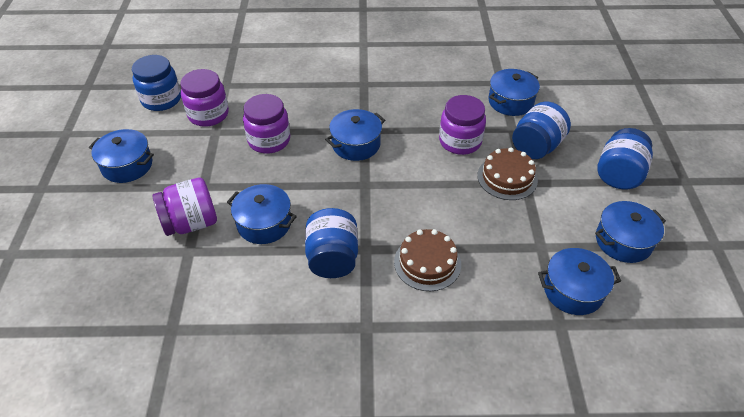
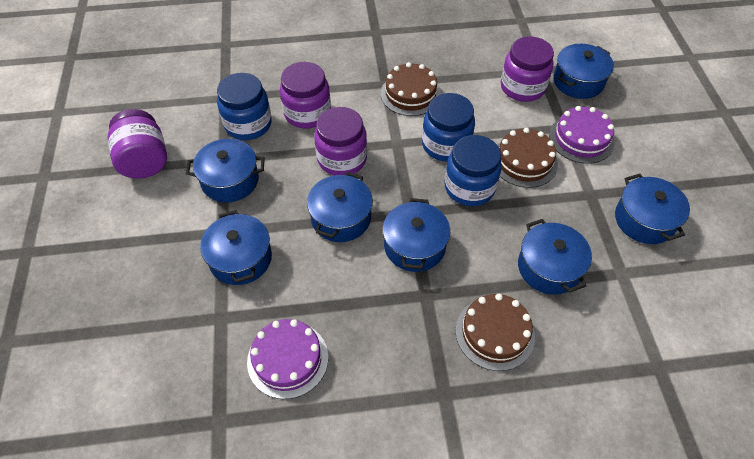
blue jar: [132,55,181,111] [305,208,358,278] [512,101,571,159] [597,128,653,189] = 4 -> [217,73,272,140] [422,93,475,162] [444,135,502,206] = 3
blue pot: [89,129,154,183] [227,184,297,244] [325,109,385,161] [489,69,540,116] [538,248,621,315] [595,201,666,263] = 6 -> [186,139,265,203] [200,210,272,285] [307,172,373,242] [382,198,450,272] [518,219,592,295] [553,44,614,99] [615,174,690,244] = 7
brown cake: [394,229,461,291] [477,148,538,200] = 2 -> [381,62,441,116] [455,294,535,371] [498,128,558,188] = 3
purple cake: none = 0 -> [247,319,328,399] [549,106,615,164] = 2

